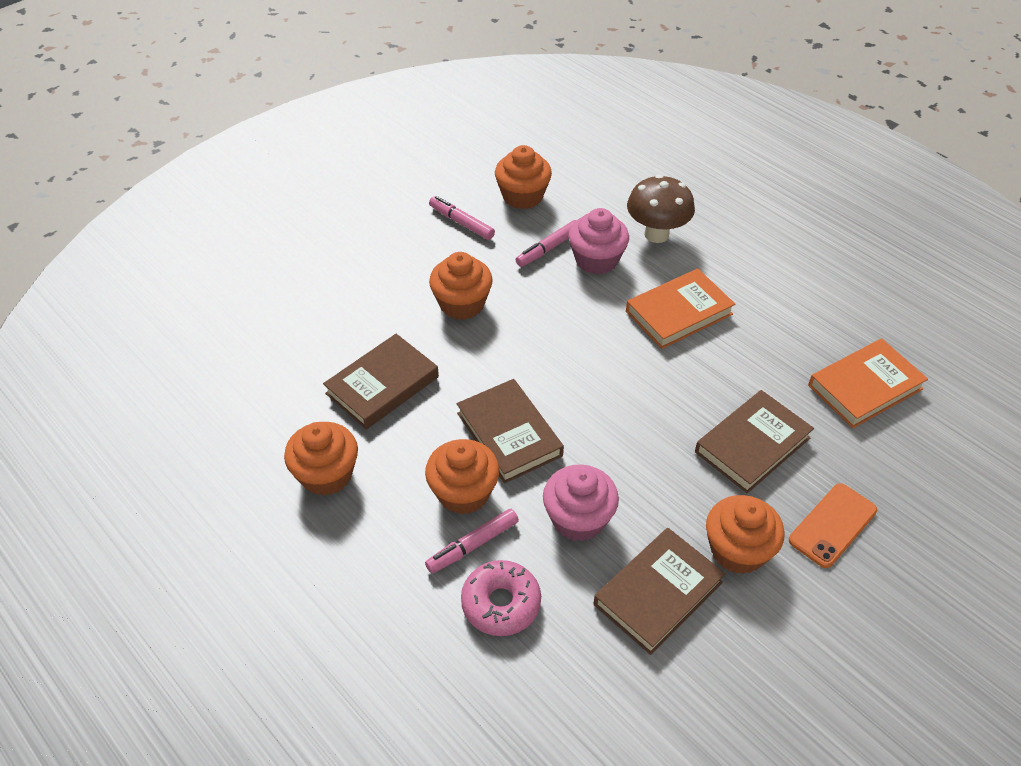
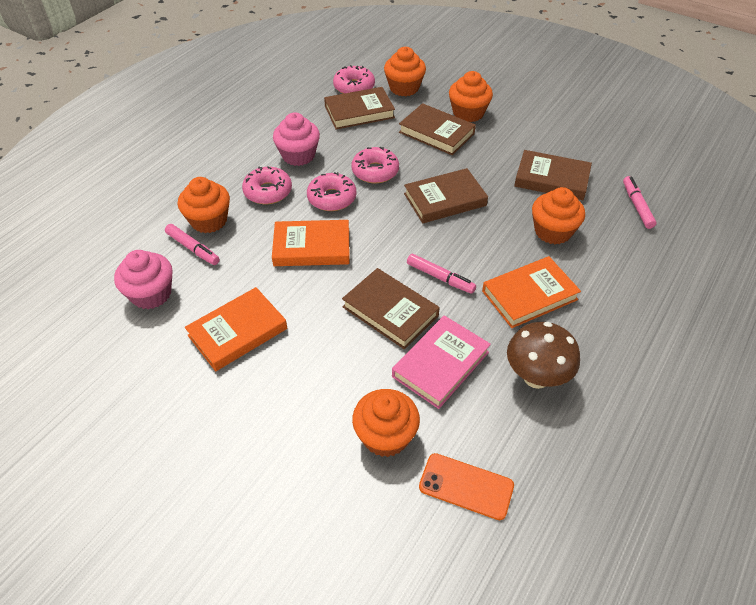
brown book: [323,334,439,430] [457,379,564,483] [594,528,726,655] [695,390,814,493] = 4 -> [324,87,395,129] [342,268,440,349] [399,103,476,155] [404,168,488,223] [514,150,592,200] = 5
orange book: [626,269,735,349] [808,338,928,428] = 2 -> [185,287,287,371] [272,220,350,266] [482,256,581,328] = 3
pink book: none = 0 -> [392,315,491,409] = 1
pink donut: [461,560,541,636] = 1 -> [242,166,292,204] [307,172,356,211] [333,65,375,94] [351,146,399,183] = 4

